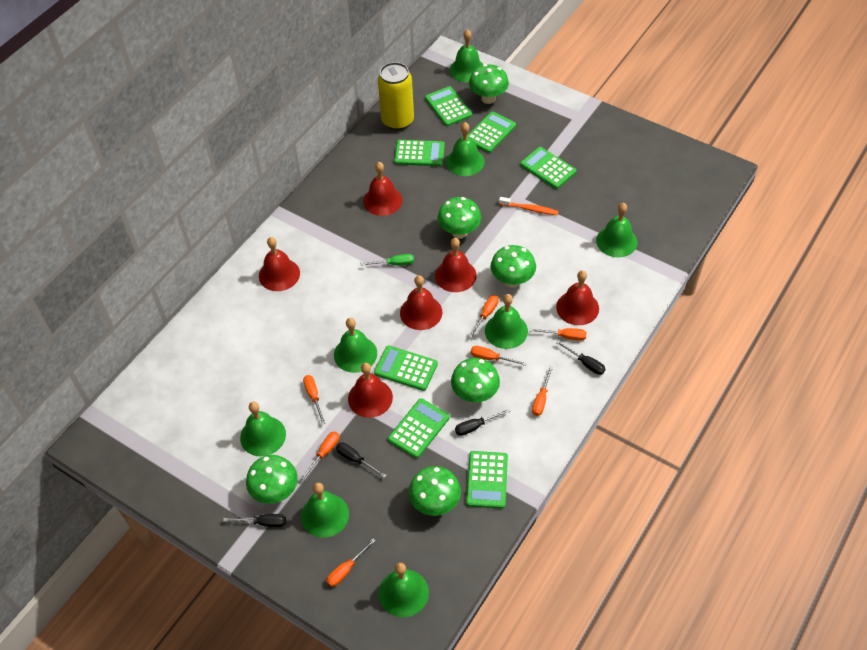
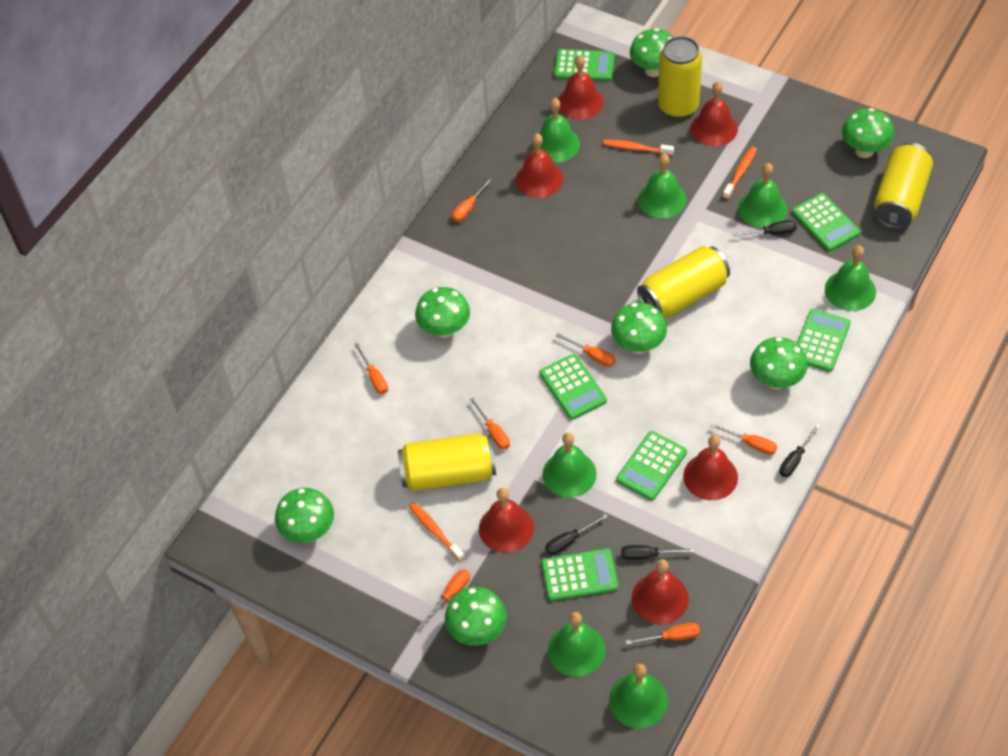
green bell: [240,402,286,456] [301,483,349,538] [334,318,377,373] [379,563,429,617] [446,122,485,176] [450,29,484,82] [485,294,528,349] [596,203,637,257] = 8 -> [533,98,580,162] [542,432,597,498] [548,612,605,677] [609,664,668,729] [638,154,687,218] [738,163,787,228] [825,245,876,311] = 7
green calculator: [374,346,438,391] [388,398,450,458] [394,140,445,166] [425,86,472,126] [466,451,508,509] [467,112,516,153] [520,147,576,189] = 7 -> [539,354,607,420] [542,548,618,601] [554,49,615,81] [616,431,687,501] [792,193,860,251] [797,309,851,372] = 6
green mushroom: [246,455,298,504] [409,466,461,516] [437,197,481,239] [451,358,500,402] [469,64,509,104] [491,245,536,288] = 6 -> [275,488,334,543] [415,287,470,338] [445,587,507,646] [611,302,667,354] [630,28,673,77] [750,337,807,389] [842,108,895,158] = 7
green screwdriver: [360,254,414,266] = 1 -> none = 0
orange toothbrush: [499,197,559,215] = 1 -> [409,502,464,562] [603,140,674,156] [723,146,757,199] = 3
yellow can: [378,62,414,130] = 1 -> [398,433,496,491] [637,246,730,317] [658,36,702,119] [874,143,933,229] = 4

